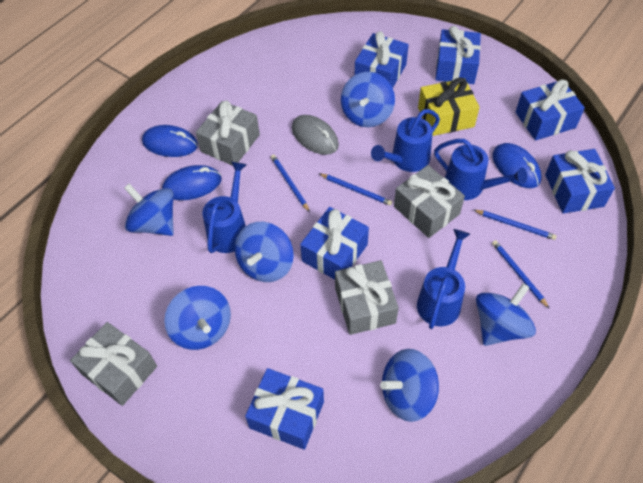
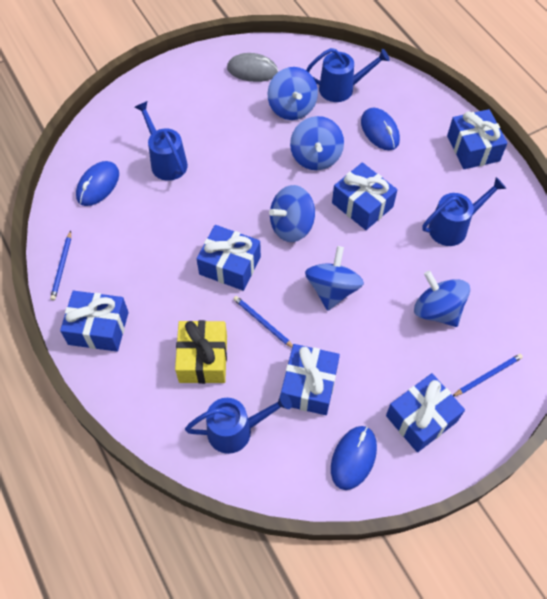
blue pencil: [271,155,310,212] [319,173,392,206] [474,210,557,240] [492,240,550,309] = 4 -> [50,231,71,300] [233,296,293,348] [453,354,523,397] = 3
blue spinning top: [124,184,174,236] [164,286,231,350] [235,222,294,282] [341,72,395,127] [380,349,439,422] [476,283,536,346] = 6 -> [268,67,318,120] [269,185,315,242] [290,116,344,170] [305,246,364,311] [414,271,470,327] = 5
grey gift: [70,322,157,406] [196,101,260,166] [335,260,399,335] [394,165,465,238] = 4 -> none = 0

